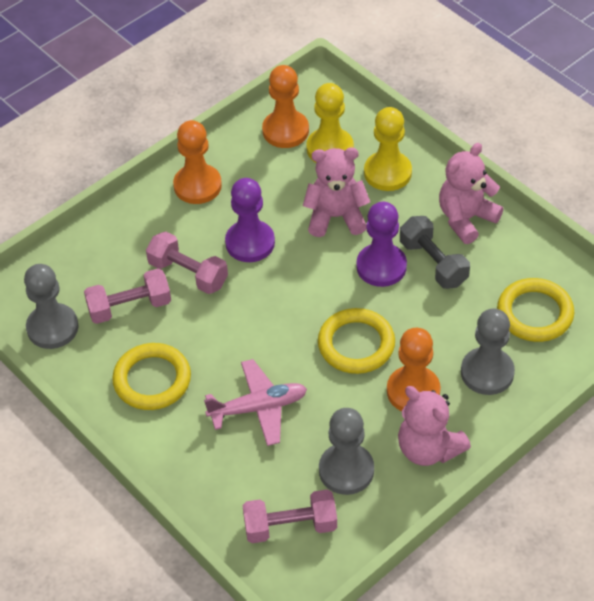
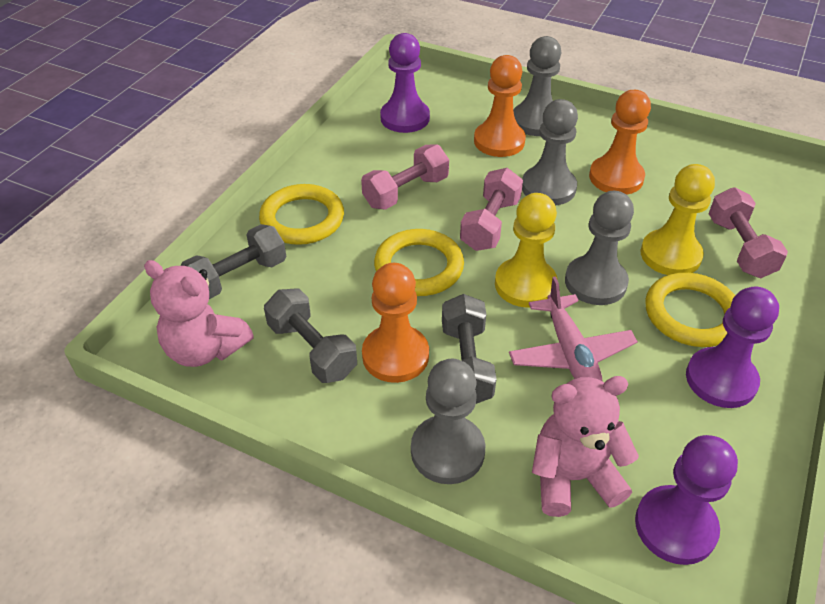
grey dumbbell: [400,216,470,289] = 1 -> [180,224,286,299] [264,289,357,383] [442,294,496,404] = 3
grey pawn: [24,264,78,349] [319,408,374,495] [461,309,515,395] = 3 -> [411,359,485,484] [513,36,562,136] [522,99,578,205] [565,191,634,305] = 4
pink teddy bear: [303,148,370,237] [398,386,471,466] [439,143,503,244] = 3 -> [144,260,254,367] [532,376,639,517] = 2
purple pawn: [225,178,275,262] [356,202,407,287] = 2 -> [380,33,430,133] [635,435,738,565] [686,287,779,408] = 3

